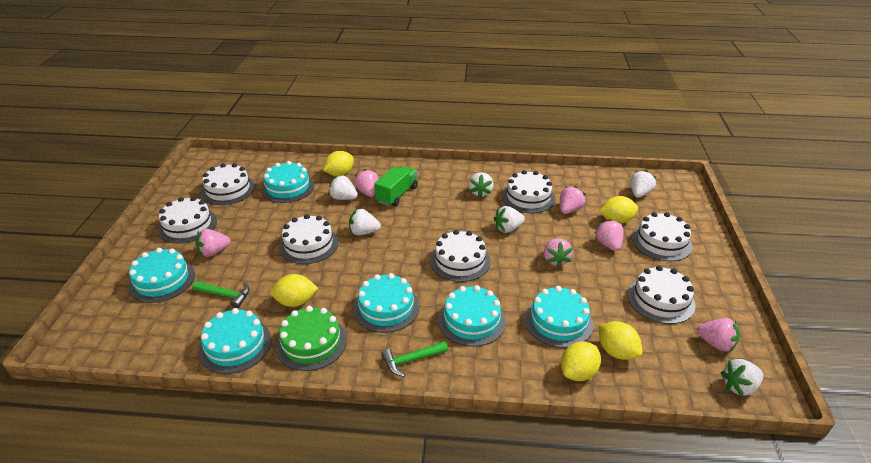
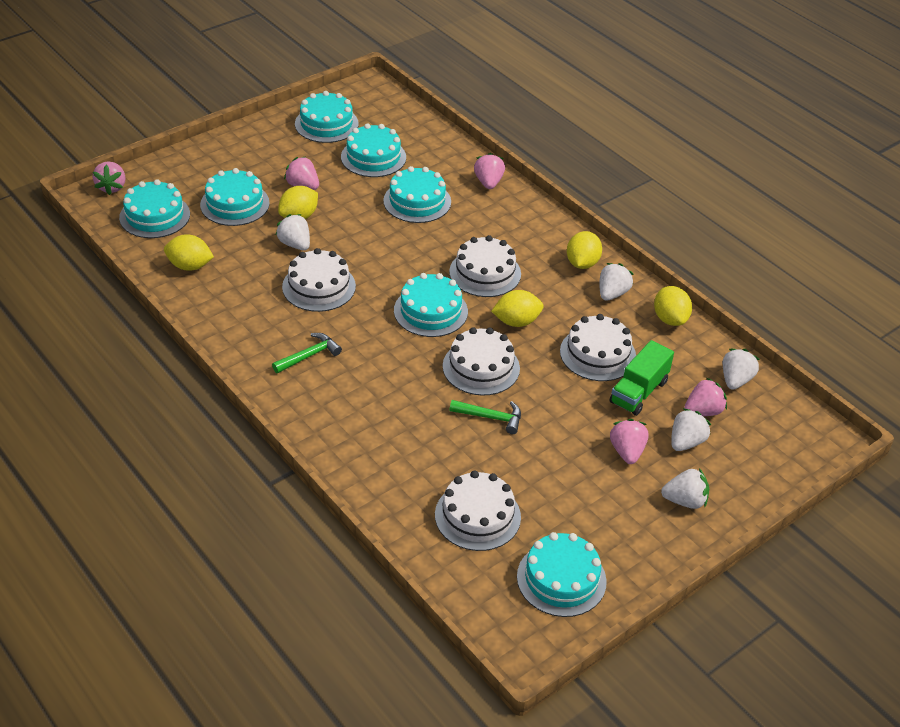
green cake: [275,306,347,371] = 1 -> none = 0
pink strawberry: [196,229,231,257] [354,169,379,197] [544,238,573,268] [560,186,586,214] [595,219,624,251] [697,318,740,352] = 6 -> [93,161,126,195] [284,157,319,190] [474,153,505,189] [610,419,649,464] [684,378,727,416] = 5
turquoise cake: [128,248,195,303] [198,308,271,374] [261,161,314,203] [353,273,419,333] [438,285,506,347] [525,286,593,348] = 6 -> [119,179,190,238] [200,168,270,226] [295,91,358,143] [341,123,406,177] [383,166,451,223] [394,273,468,337] [517,532,607,617] = 7
white cake: [158,196,217,244] [201,163,255,205] [279,214,338,264] [430,230,491,282] [502,170,555,213] [627,266,696,324] [632,212,693,261] = 7 -> [282,248,356,312] [435,470,521,551] [443,327,520,396] [449,235,521,297] [560,314,636,381] = 5
white strawberry: [328,175,358,200] [349,209,381,235] [469,172,494,198] [494,206,525,233] [630,170,657,198] [720,359,764,396] = 6 -> [276,214,310,250] [600,263,633,301] [661,468,709,509] [671,408,711,451] [723,349,760,389] = 5

